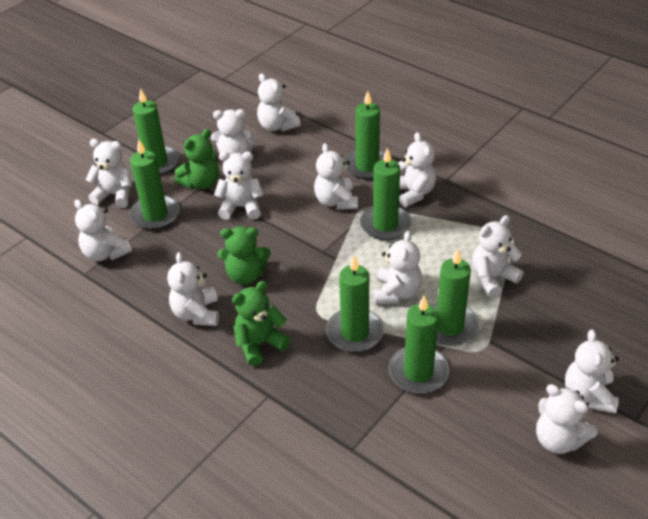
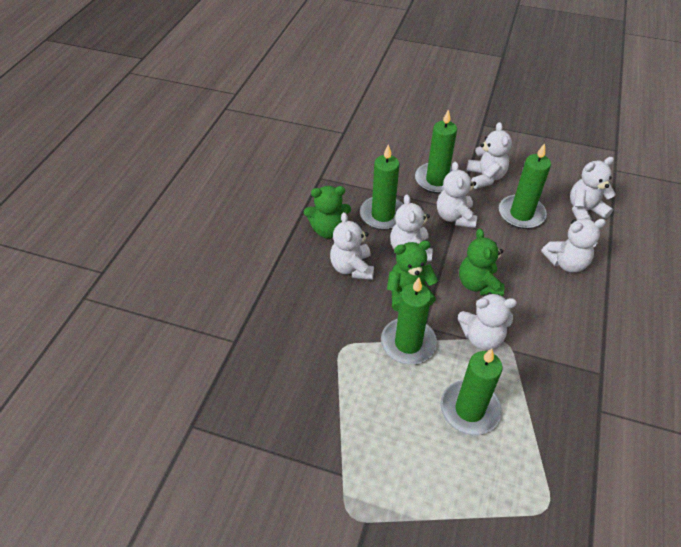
green candle: [130,139,180,230] [132,88,179,175] [326,255,384,352] [344,91,385,180] [360,148,411,240] [389,295,449,394] [431,249,479,346] = 7 -> [360,144,403,230] [381,278,437,365] [415,109,457,194] [440,349,503,435] [499,143,551,229] = 5
white teddy bear: [74,199,132,261] [85,139,132,208] [167,252,219,326] [211,109,257,155] [214,152,263,220] [257,73,301,132] [314,143,358,210] [374,231,422,304] [398,132,436,207] [472,215,524,297] [536,384,598,454] [565,330,619,414] = 12 -> [330,212,374,280] [390,194,433,262] [437,162,477,228] [458,292,517,350] [467,122,512,189] [541,219,606,273] [570,157,616,220] = 7

